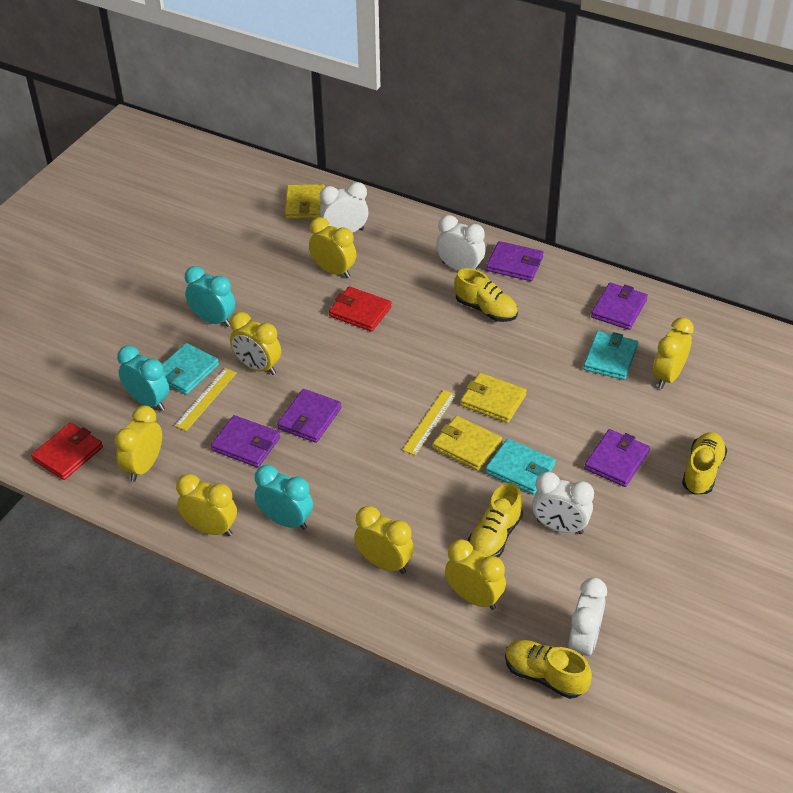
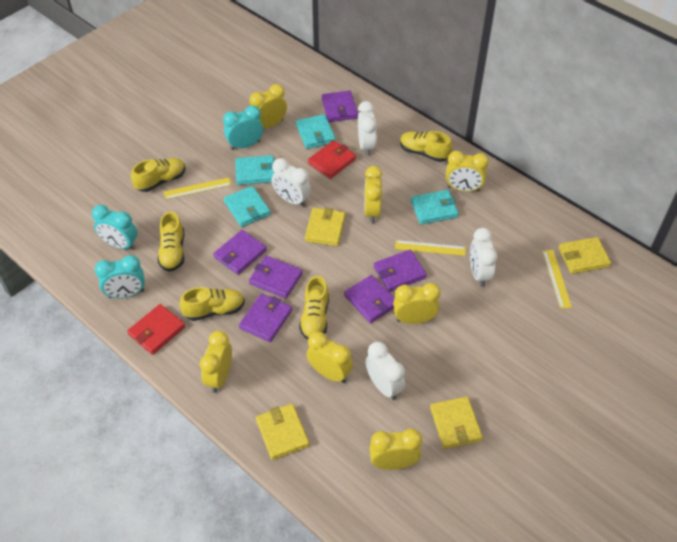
purple wallet: [211,415,280,468] [277,389,341,443] [486,241,544,281] [584,429,650,487] [591,283,648,330] = 5 -> [213,230,267,275] [239,293,292,342] [249,256,303,299] [322,90,358,122] [344,275,395,323] [374,250,427,292] = 6
turquoise wallet: [162,343,219,395] [485,438,556,495] [583,331,638,380] = 3 -> [224,186,271,227] [235,155,275,185] [296,114,336,149] [411,190,459,225] = 4
yellow ruler: [174,368,237,431] [402,390,456,455] = 2 -> [164,177,231,199] [395,240,466,256] [542,250,572,309] = 3
yellow shoe: [454,268,518,322] [468,483,523,557] [505,640,592,699] [682,432,727,495] = 4 -> [131,158,186,192] [157,212,184,272] [180,287,245,321] [299,276,329,339] [400,131,453,162] = 5
yellow wallet: [285,184,325,219] [433,416,502,471] [460,372,527,423] = 3 -> [256,404,309,460] [305,207,345,246] [430,397,483,449] [558,237,611,274] = 4

